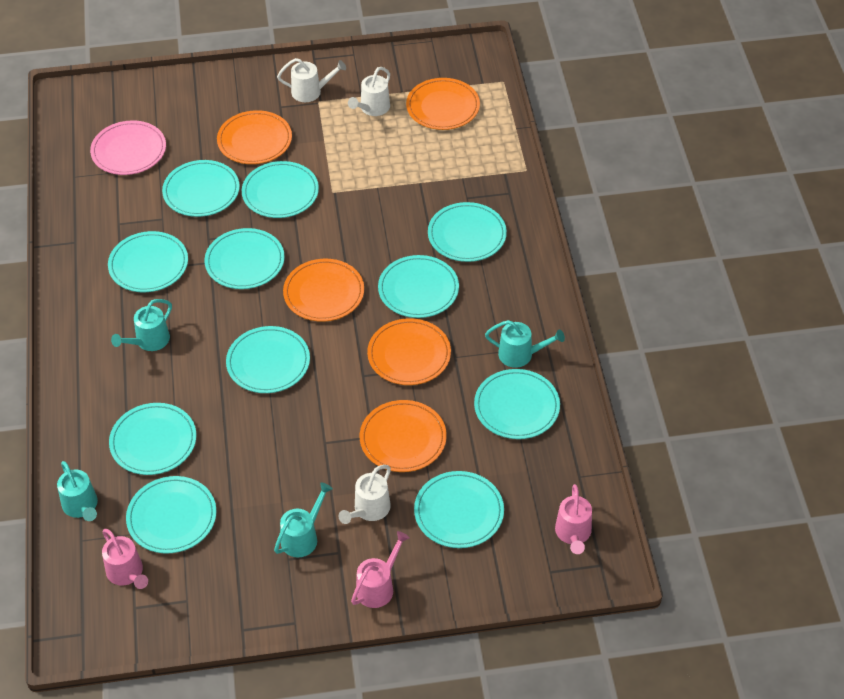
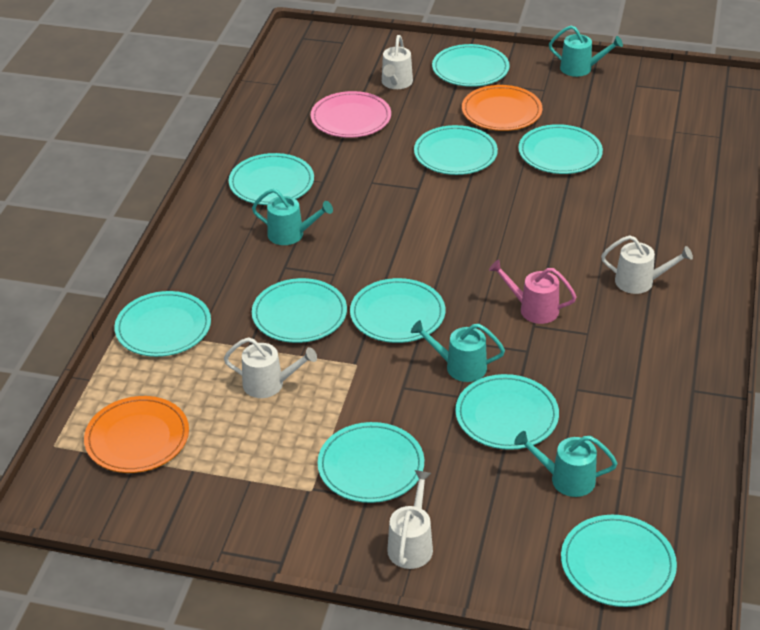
orange plate: [217,110,292,164] [283,259,364,322] [360,400,447,472] [367,318,451,385] [406,78,480,130] = 5 -> [84,396,189,473] [462,85,542,131] = 2
pink watering can: [102,529,148,589] [351,531,410,608] [555,484,592,554] = 3 -> [489,260,576,324] = 1
turquoise plate: [108,231,188,292] [109,403,196,475] [126,476,217,554] [162,160,240,217] [205,228,285,289] [226,326,310,393] [242,161,319,218] [378,255,459,318] [414,471,504,548] [428,202,507,262] [474,369,560,439] = 11 -> [114,291,211,357] [229,153,314,205] [252,278,347,343] [317,422,424,503] [350,278,445,343] [414,125,498,175] [432,44,510,87] [455,374,559,450] [518,124,603,174] [561,515,677,607] = 10
white watering can: [277,58,346,102] [339,465,391,524] [348,67,390,116] = 3 -> [224,337,317,398] [382,35,413,89] [387,470,433,569] [601,235,693,294] = 4

